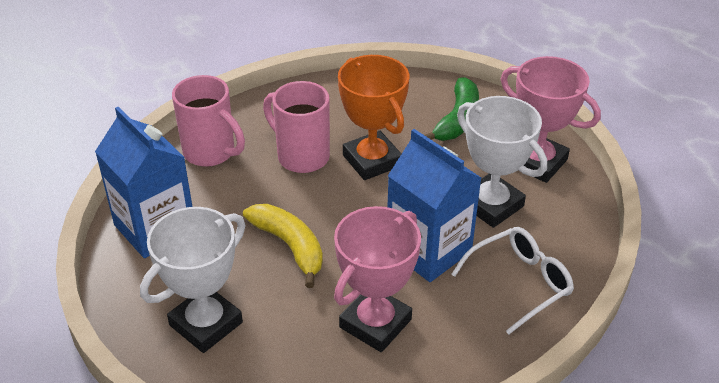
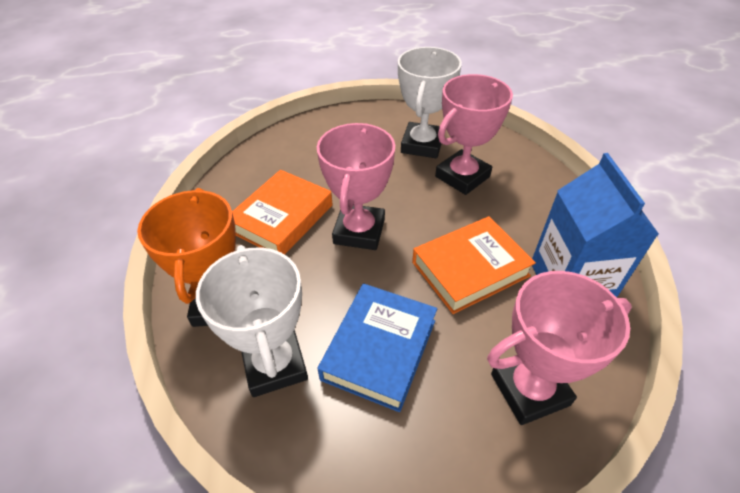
blue book: none = 0 -> [317,283,437,412] = 1
blue carton: [95,107,192,258] [387,129,481,282] = 2 -> [532,153,659,297] = 1
green banana: [425,77,479,141] = 1 -> none = 0
orange book: none = 0 -> [232,170,333,255] [412,216,536,314] = 2
pink mug: [172,75,245,167] [263,81,330,173] = 2 -> none = 0
pink trophy: [334,206,421,352] [501,56,601,183] = 2 -> [317,123,395,250] [435,74,513,195] [487,271,632,425] = 3
white glasses: [451,227,574,334] = 1 -> none = 0
yellow banana: [243,204,323,288] = 1 -> none = 0

